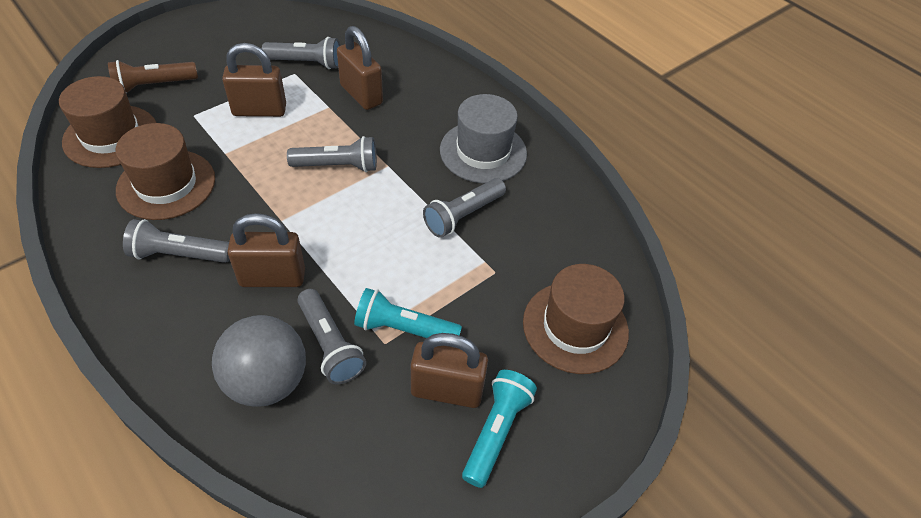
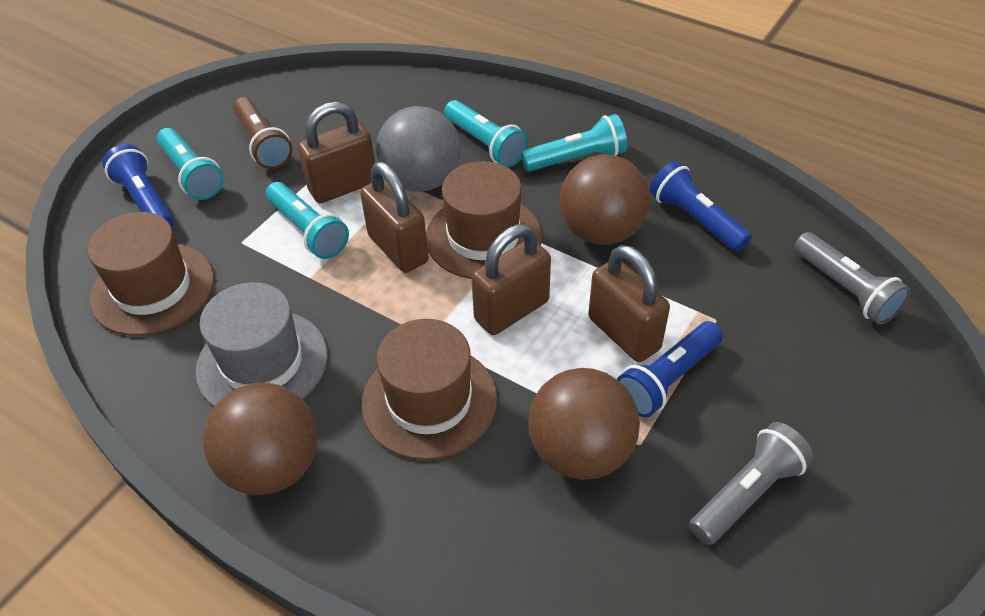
blue flashlight: none = 0 -> [102,144,174,227] [617,321,723,417] [650,161,752,252] = 3
brown ball: none = 0 -> [203,383,318,495] [528,368,640,480] [559,155,650,245] = 3
grey flashlight: [123,219,230,263] [262,37,340,69] [287,136,377,172] [297,289,366,384] [423,178,506,238] = 5 -> [689,422,813,545] [794,232,910,325] = 2
turquoise flashlight: [354,288,462,338] [462,370,537,488] = 2 -> [156,128,224,200] [266,182,349,259] [444,100,528,167] [521,114,627,172] = 4

